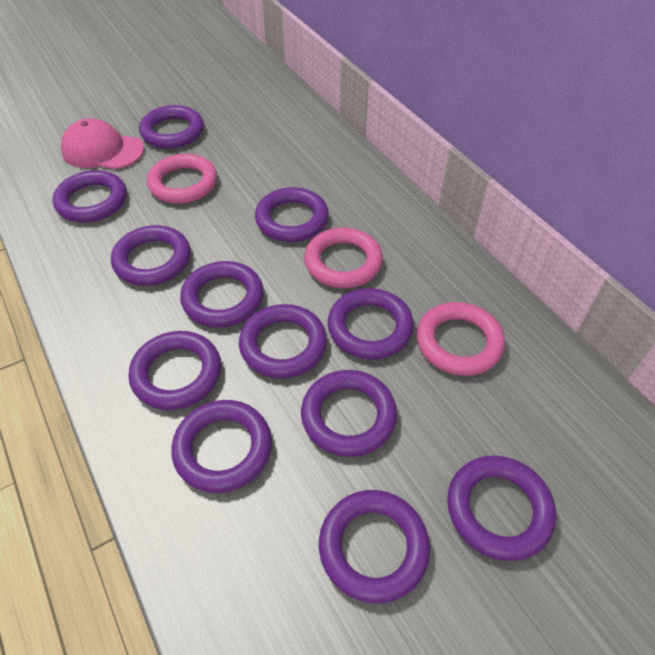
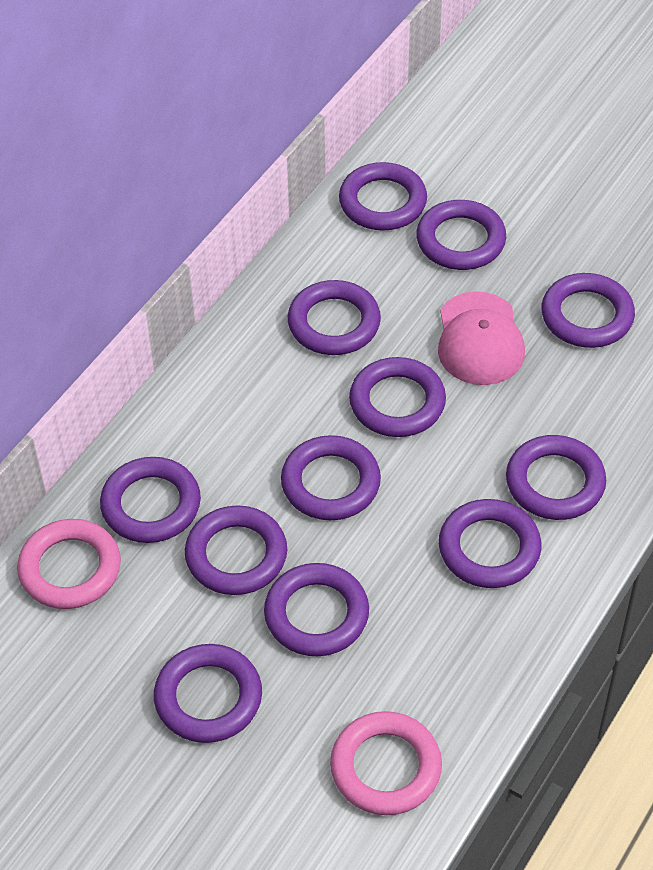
pink ring: [147,154,217,204] [304,227,383,288] [417,302,505,376] = 3 -> [17,519,121,609] [330,711,442,815] = 2

